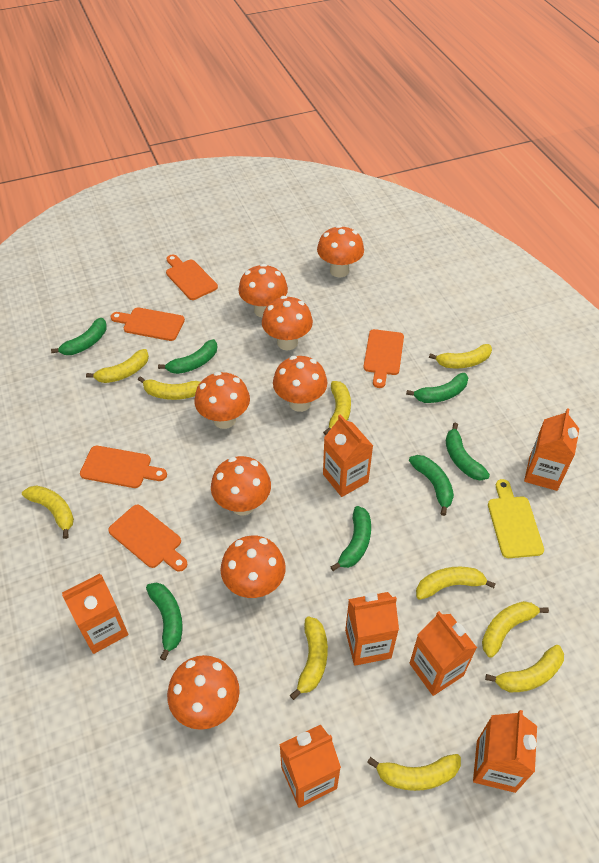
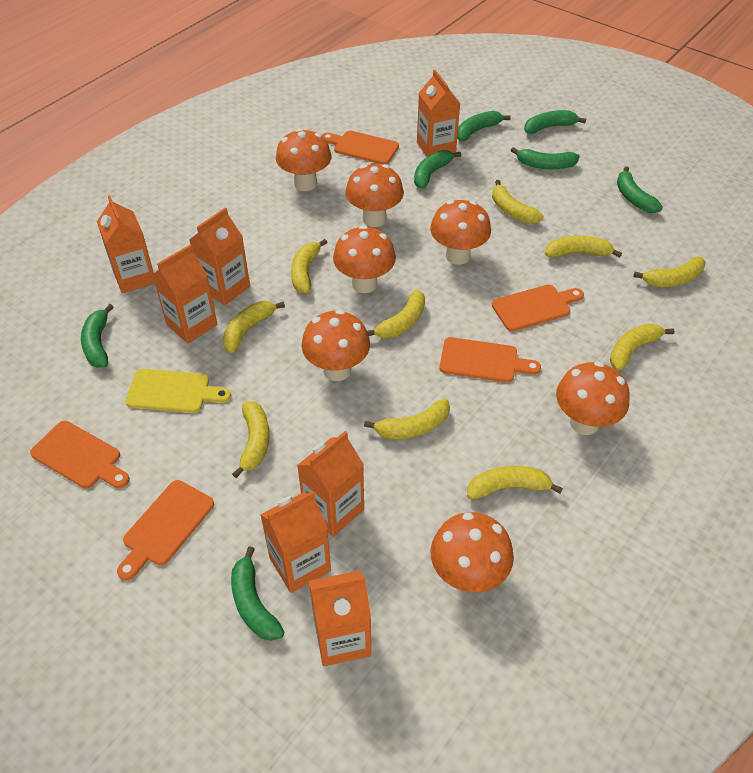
orange mushroom: [167,655,240,730] [194,372,250,429] [211,456,271,516] [220,535,286,598] [238,264,288,318] [262,296,313,350] [273,356,327,412] [317,225,364,277] = 8 -> [276,128,332,191] [302,310,370,381] [333,225,396,293] [346,164,404,227] [430,200,491,265] [430,512,514,592] [556,361,630,435] = 7

